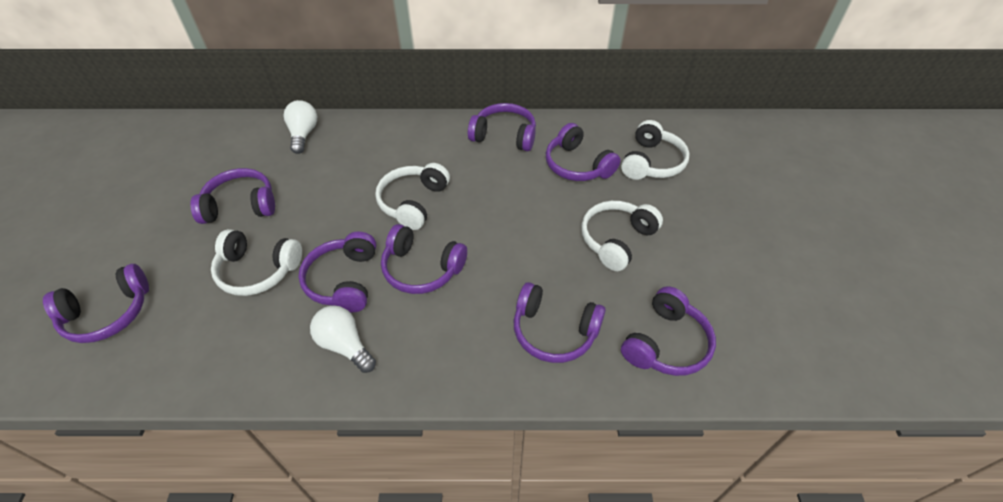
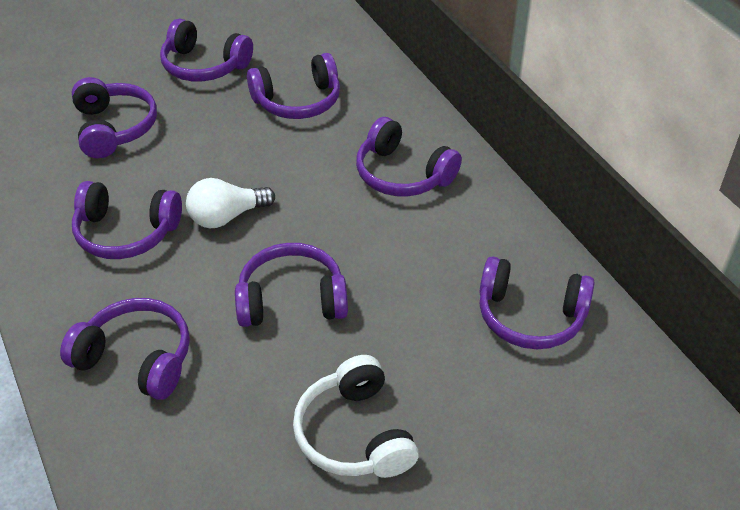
white headphones: [211,229,302,296] [375,163,450,230] [581,201,663,271] [621,120,690,180] = 4 -> [293,355,419,478] = 1
white light bulb: [284,100,317,154] [310,305,376,373] = 2 -> [186,178,275,228] = 1

